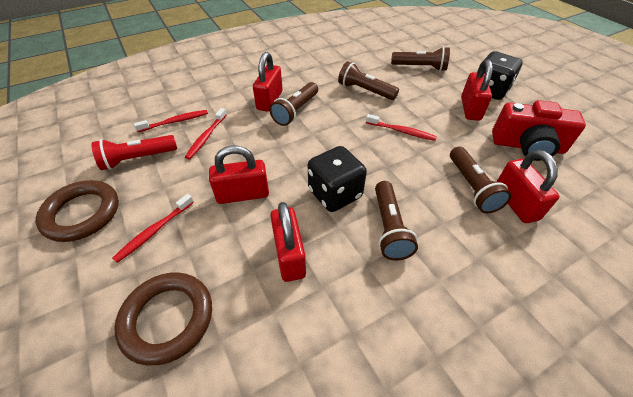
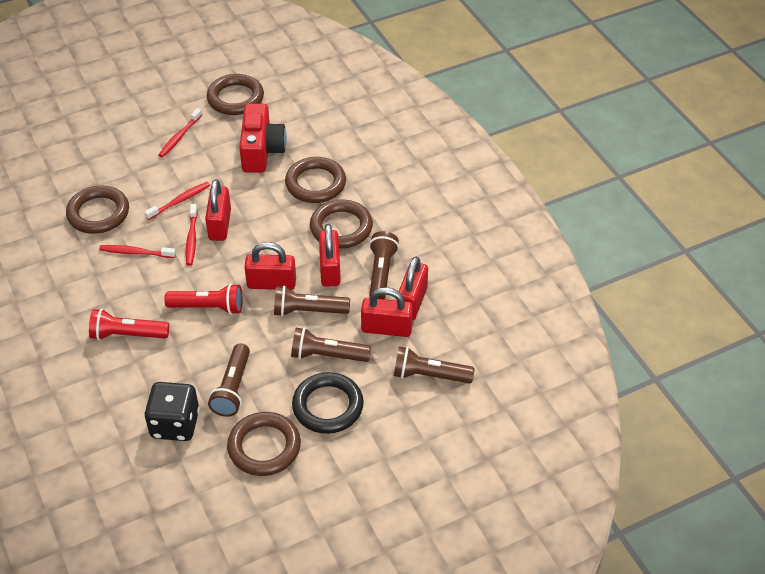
black dice: [308,146,367,212] [477,51,523,100] = 2 -> [144,382,200,441] = 1
black ring: none = 0 -> [292,372,364,434] = 1
brown ring: [36,180,119,242] [114,272,212,365] = 2 -> [66,186,129,234] [207,74,264,115] [227,412,301,476] [285,157,346,203] [310,200,373,249] = 5
red flashlight: [91,135,177,170] = 1 -> [89,309,169,340] [164,283,243,315] = 2

